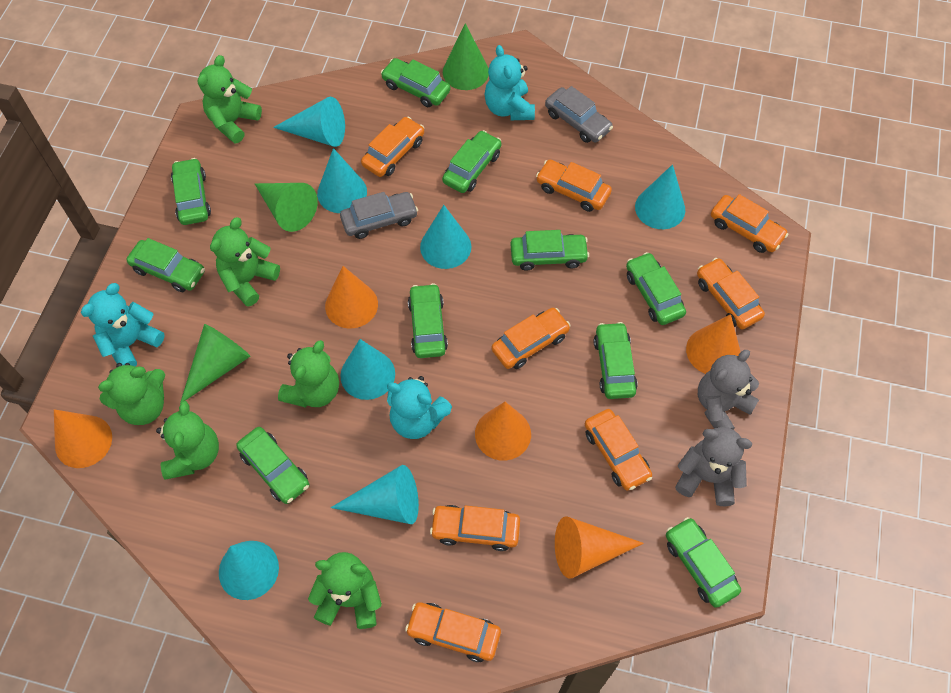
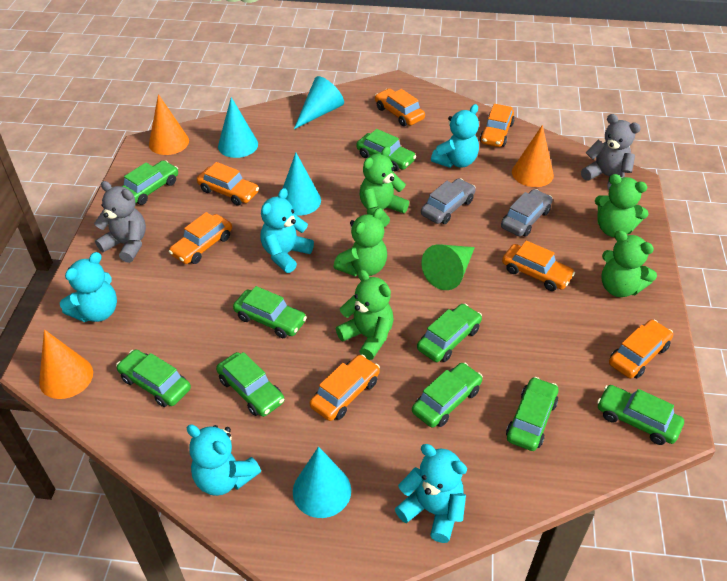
green car: [127,238,205,292] [171,158,211,225] [236,427,309,504] [381,58,451,107] [408,283,448,358] [442,130,501,193] [510,230,589,271] [594,322,638,399] [626,252,686,325] [666,517,741,608] = 10 -> [116,349,191,407] [121,160,178,205] [216,352,284,417] [233,286,307,338] [356,129,416,171] [412,363,483,428] [417,304,482,362] [506,377,558,451] [597,385,684,445] = 9
green cone: [180,324,250,404] [255,183,318,232] [443,23,489,90] = 3 -> [421,244,475,290] = 1
green teddy bear: [98,363,165,425] [156,401,219,480] [198,55,262,144] [210,217,280,307] [278,340,339,408] [308,552,382,629] = 6 -> [334,208,387,276] [336,270,394,360] [360,147,409,227] [595,174,649,237] [601,230,657,297] = 5
orange car: [361,117,424,177] [405,602,501,662] [430,505,520,551] [491,308,571,369] [536,160,612,212] [585,409,652,491] [697,258,765,329] [711,194,789,253] = 8 -> [169,212,232,264] [197,162,259,206] [310,355,380,421] [375,88,425,126] [480,104,515,147] [502,241,575,291] [609,320,673,378] = 7
orange cone: [54,409,112,468] [325,266,378,329] [475,402,531,461] [555,516,644,579] [686,314,740,374] = 5 -> [39,330,93,399] [149,94,189,155] [512,125,554,187] = 3
turquoise cone: [219,541,279,600] [273,97,345,147] [317,148,367,213] [331,465,419,524] [340,339,395,400] [420,205,471,269] [635,164,685,229] = 7 -> [218,97,258,158] [283,153,321,216] [293,447,351,518] [294,76,344,129] = 4
turquoise teddy bear: [81,283,165,367] [387,376,452,439] [484,45,535,120] = 3 -> [60,252,117,322] [186,424,261,496] [260,188,314,273] [395,444,467,543] [431,104,479,168] = 5

